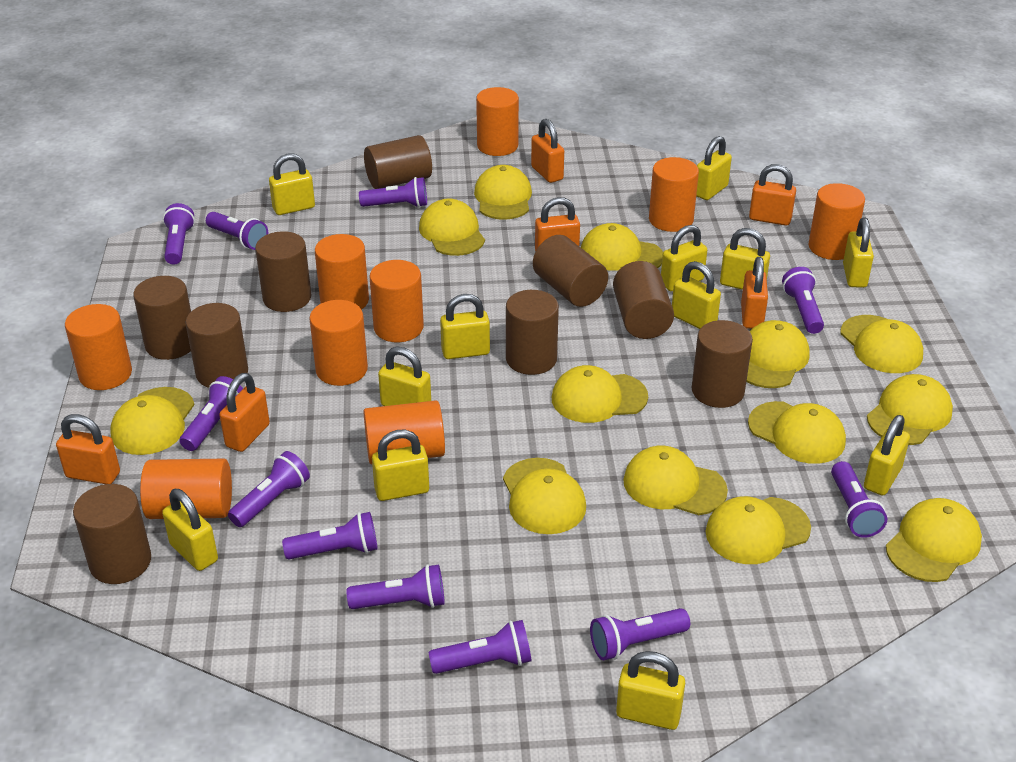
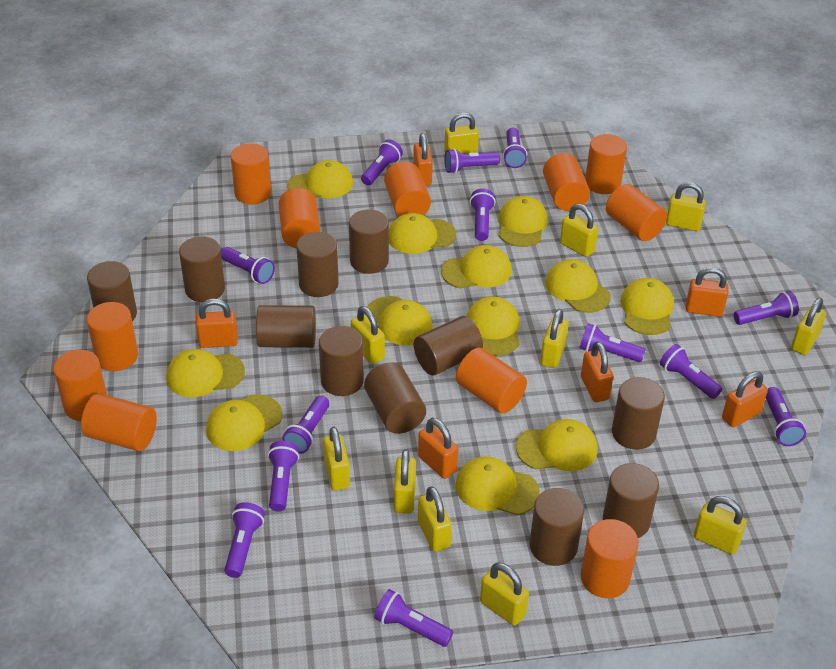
brown cylinder: [73,484,151,584] [133,276,191,360] [186,303,248,388] [255,231,311,312] [364,135,432,189] [506,290,559,375] [533,235,608,307] [613,261,674,339] [692,320,753,408] = 9 -> [87,261,137,321] [179,236,225,302] [256,305,316,348] [296,232,339,297] [319,326,364,396] [349,209,389,274] [364,362,426,434] [414,316,483,375] [529,488,584,566] [603,463,659,538] [612,377,665,450] = 11
orange cylinder: [65,304,132,390] [140,459,232,519] [309,300,368,386] [315,234,369,310] [363,400,445,464] [369,260,424,342] [476,87,519,156] [649,157,699,232] [808,183,865,260] = 9 -> [53,350,107,421] [81,393,157,451] [87,302,138,371] [230,143,271,204] [278,188,320,248] [384,161,431,217] [456,348,527,413] [543,153,590,211] [581,519,639,598] [585,134,627,194] [606,184,667,241] = 11
purple flashlight: [163,203,195,264] [179,376,243,451] [206,212,268,250] [228,451,310,527] [282,512,378,559] [346,564,445,609] [359,177,427,207] [428,620,532,674] [590,608,690,660] [782,267,824,334] [831,461,887,538] = 11 -> [221,247,275,284] [225,502,265,578] [268,441,299,512] [282,396,329,454] [361,139,403,185] [374,589,453,647] [444,149,500,173] [470,189,495,241] [503,128,527,168] [580,323,646,362] [660,344,722,399] [734,291,799,325] [766,387,806,446] = 13
yellow cap: [110,387,194,455] [419,199,485,256] [474,165,532,220] [503,458,586,534] [552,365,648,423] [581,223,663,271] [623,446,728,515] [706,496,811,564] [746,320,810,388] [748,401,846,464] [840,315,923,373] [867,374,953,445] [886,498,982,582] = 13 -> [166,349,245,397] [206,394,282,451] [287,160,353,198] [365,296,433,345] [389,213,456,254] [441,245,512,289] [456,456,540,515] [467,296,520,356] [499,196,548,247] [516,419,598,471] [545,259,611,313] [620,278,674,335] = 12
yellow padlock: [162,489,218,571] [269,153,315,215] [372,430,429,501] [378,347,431,406] [440,294,490,359] [616,651,685,730] [661,225,707,291] [672,261,721,329] [696,136,732,200] [720,228,770,290] [843,218,874,288] [864,415,910,496] = 12 -> [323,427,350,491] [351,306,385,364] [394,449,416,514] [418,486,452,552] [444,113,479,154] [480,562,529,626] [540,309,568,368] [560,204,598,257] [666,182,706,231] [694,496,747,555] [791,298,826,355] = 11

